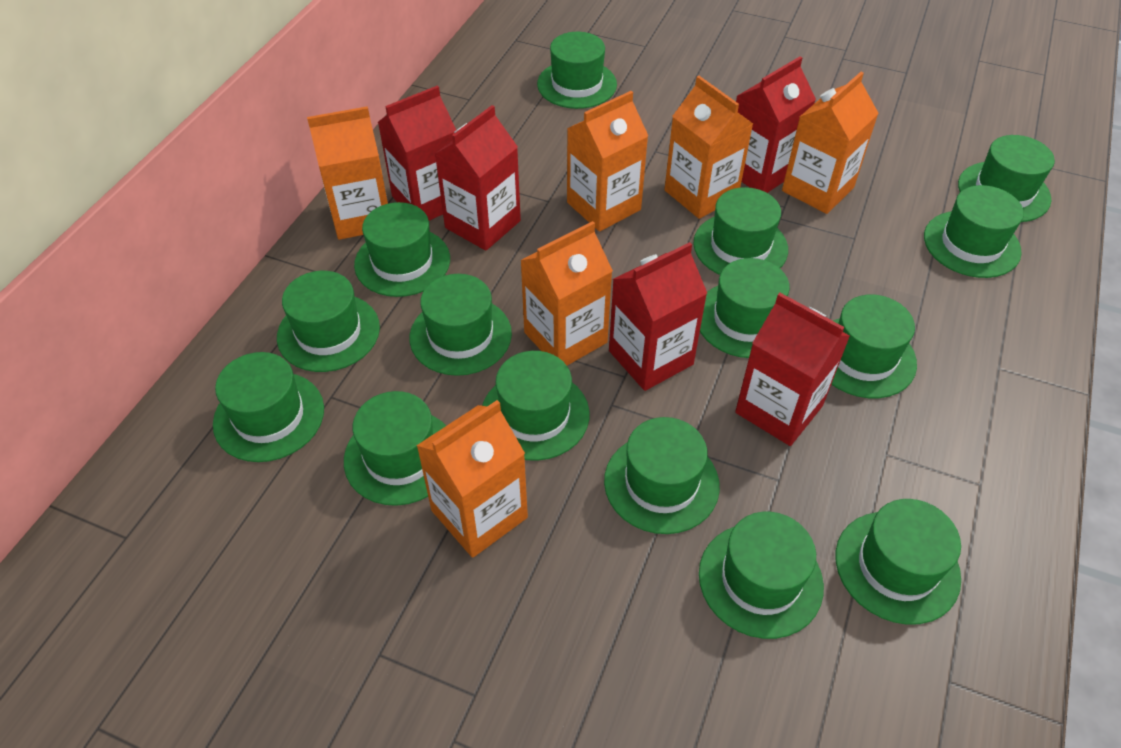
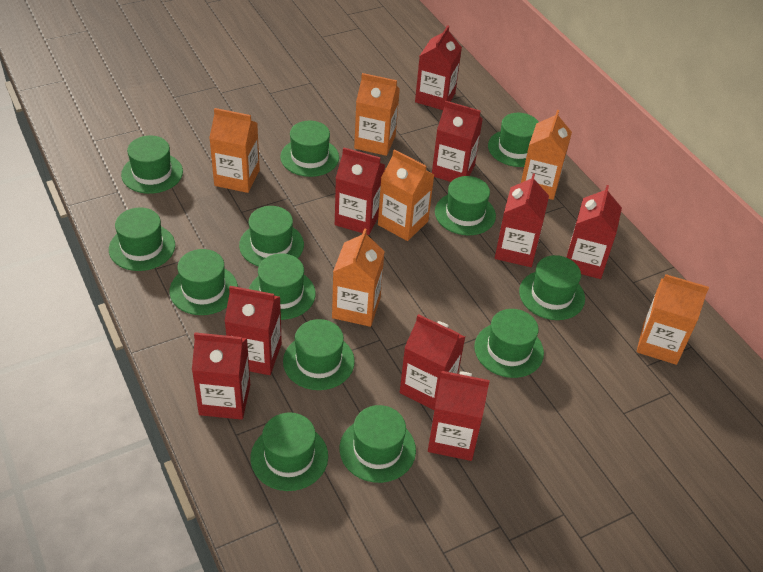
green hat: [213,352,324,462] [277,271,380,372] [344,391,446,506] [354,202,450,297] [410,274,512,376] [482,351,589,461] [537,32,617,109] [604,417,720,534] [693,187,788,275] [699,512,824,639] [700,258,790,358] [831,295,917,398] [835,499,961,625] [924,185,1024,278] [958,135,1055,222] = 15 -> [109,207,175,271] [121,136,183,194] [169,249,238,315] [239,206,304,267] [249,253,316,320] [251,412,328,491] [280,121,339,177] [283,319,355,390] [340,405,416,483] [435,176,496,235] [474,309,544,378] [488,113,539,167] [519,255,585,320] = 13
red carton: [378,86,456,221] [435,105,521,251] [609,242,707,391] [735,293,850,446] [736,57,816,193] = 5 -> [192,332,250,420] [225,286,282,375] [335,147,385,235] [400,314,465,410] [415,25,462,110] [428,371,490,461] [432,101,483,182] [495,173,549,267] [566,185,622,279] = 9

